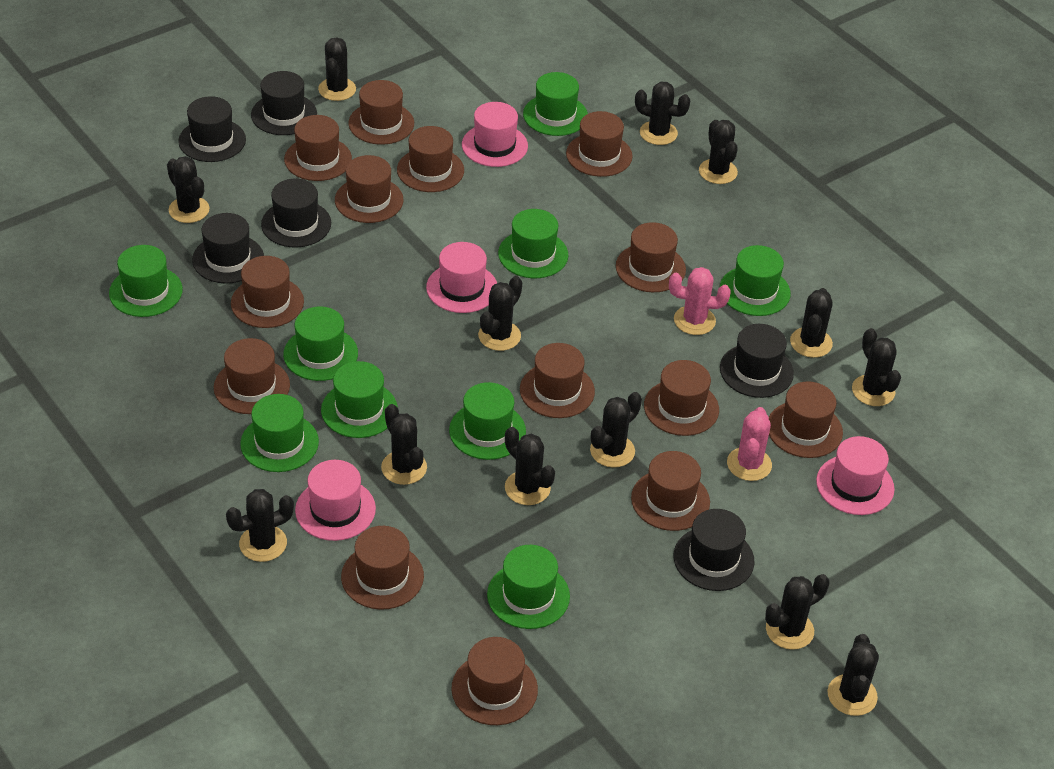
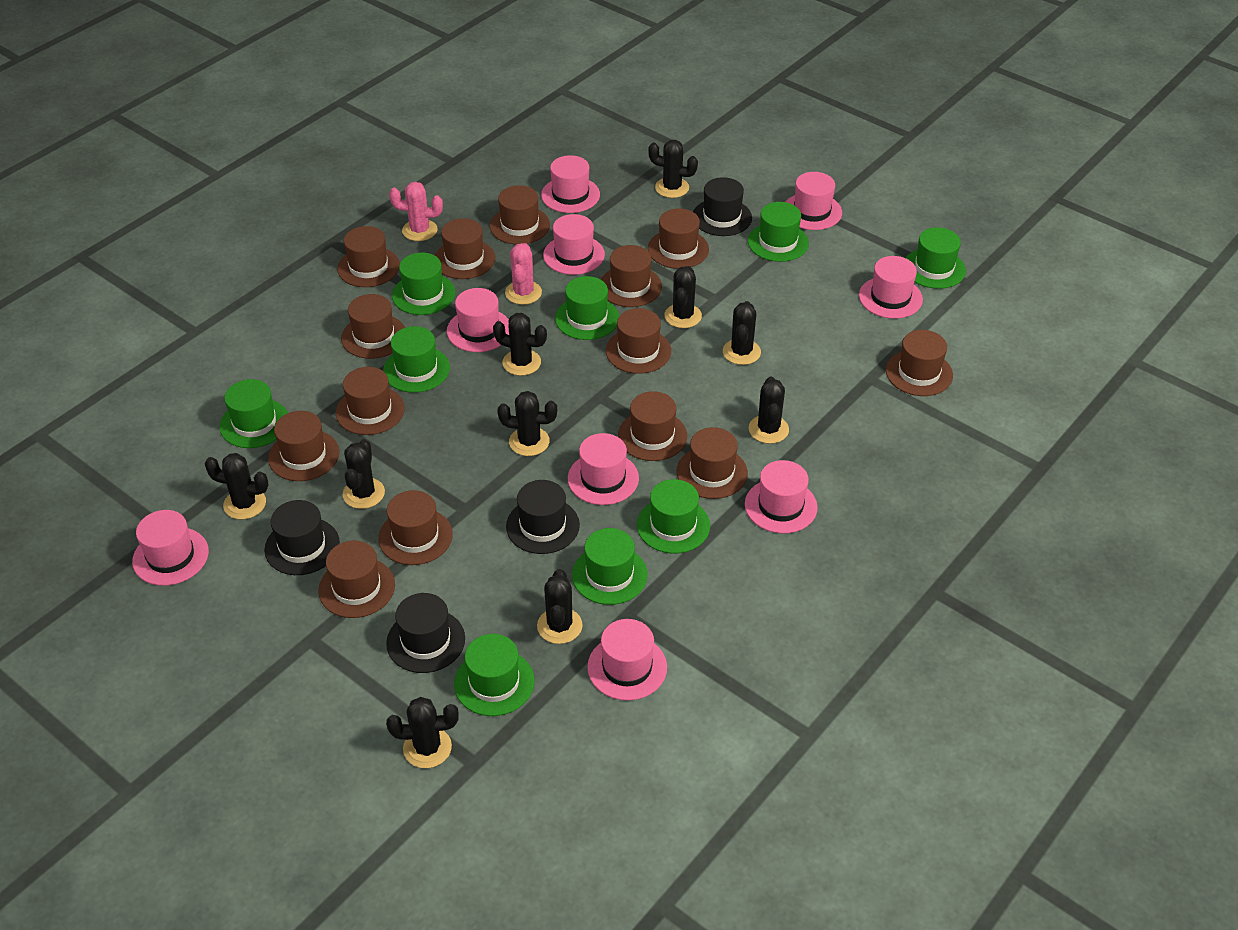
black cactus: [167,156,210,223] [226,489,294,562] [318,37,356,101] [381,404,427,485] [478,276,522,351] [505,427,555,505] [590,392,642,468] [635,82,691,145] [699,120,738,184] [765,574,829,650] [790,288,833,358] [827,634,879,716] [852,328,901,406] = 13 -> [205,453,269,520] [343,439,385,509] [386,697,458,768] [493,313,547,376] [497,391,557,456] [537,569,583,644] [648,140,698,198] [664,266,702,328] [723,301,761,365] [749,377,789,444] = 10
black hat: [178,96,246,162] [192,213,264,283] [251,71,317,135] [261,179,331,247] [674,509,754,591] [720,324,794,398] = 6 -> [264,500,340,575] [386,593,465,673] [506,480,580,554] [693,177,752,236] = 4
pink hat: [295,460,376,541] [426,242,497,313] [462,102,528,167] [816,436,895,515] = 4 -> [132,510,209,586] [447,288,509,352] [541,155,600,213] [543,214,605,275] [568,433,639,505] [587,619,667,701] [745,460,818,533] [786,172,842,230] [859,256,923,319] = 9

